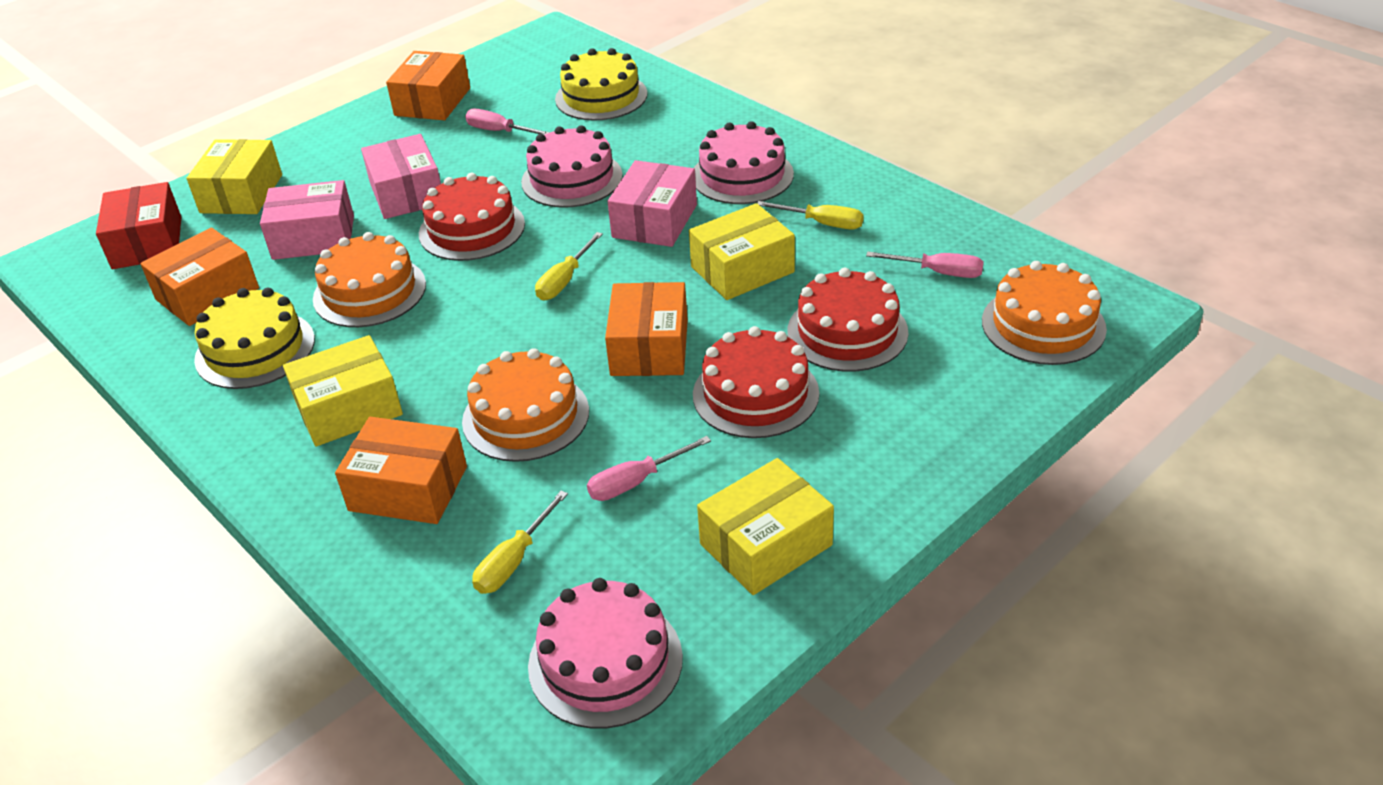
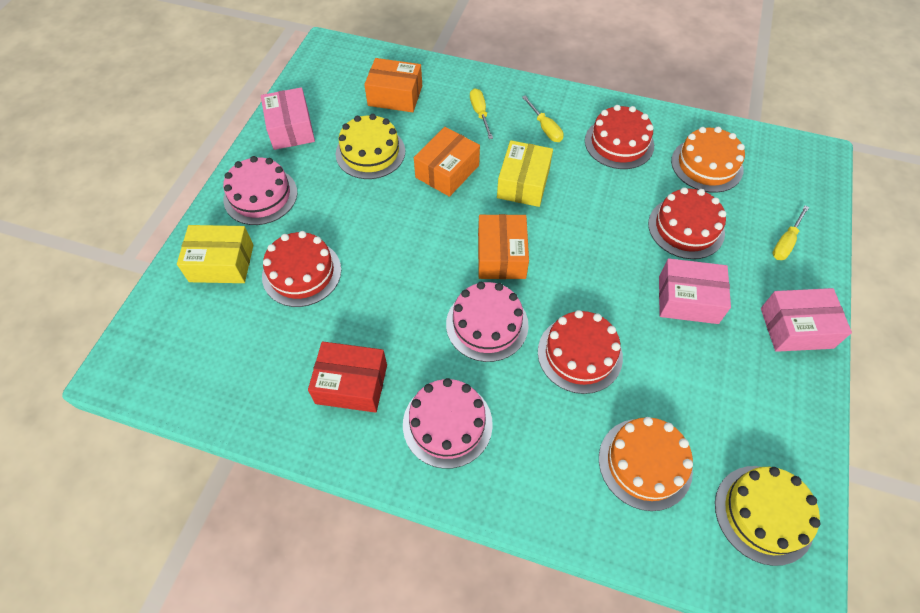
orange box: [140,228,259,326] [335,417,467,524] [386,51,470,120] [605,282,688,376] = 4 -> [364,58,422,112] [414,127,480,197] [478,214,529,279] = 3
orange cake: [313,232,426,327] [462,348,589,462] [982,261,1107,365] = 3 -> [599,417,693,511] [671,127,745,193] = 2
pink screwdriver: [465,109,550,135] [587,436,711,501] [866,252,984,278] = 3 -> none = 0
red cake: [419,173,525,261] [693,326,819,438] [787,268,909,372] = 3 -> [262,231,341,307] [538,310,623,394] [585,105,654,169] [648,187,726,259] = 4
yellow box: [187,139,282,214] [283,335,403,446] [689,203,795,300] [697,458,834,595] = 4 -> [177,225,254,283] [497,140,553,207] = 2

